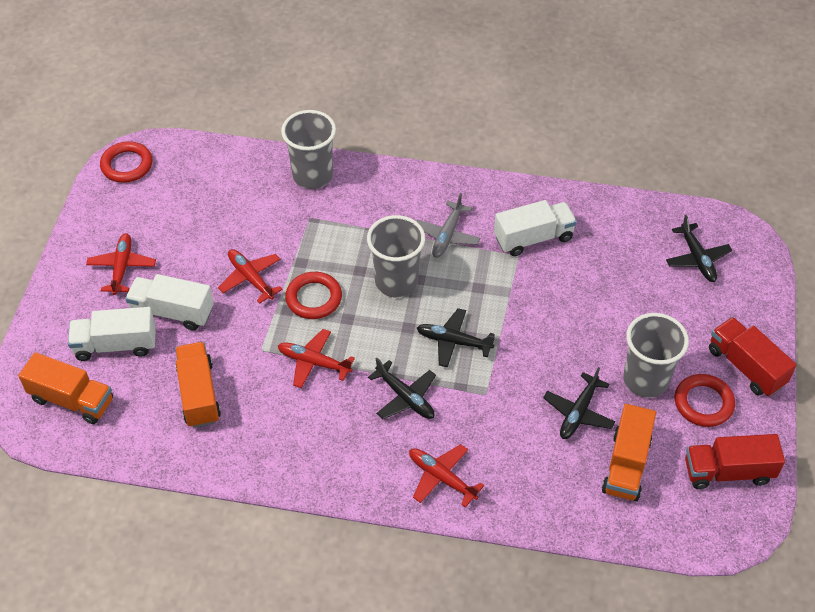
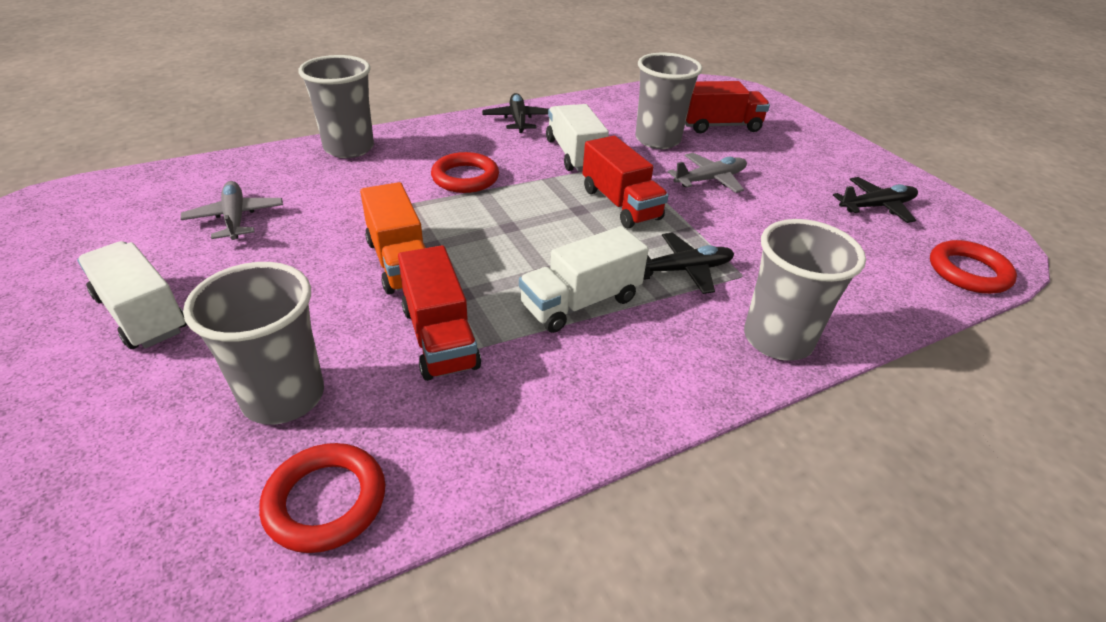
black plane: [368,358,436,419] [417,308,495,368] [543,367,615,439] [666,215,732,282] = 4 -> [482,93,548,133] [644,233,734,294] [833,177,918,223] = 3
grey cup: [281,110,336,189] [367,215,425,297] [623,313,689,398] = 3 -> [183,262,324,425] [298,55,374,158] [635,53,703,149] [744,219,866,361] = 4
grey plane: [417,193,481,258] = 1 -> [181,181,283,240] [668,153,747,193] = 2
orange truck: [18,352,113,424] [175,342,221,428] [602,404,656,501] = 3 -> [360,182,426,295] = 1
red plane: [86,233,156,295] [218,249,283,304] [278,329,355,388] [409,444,484,508] = 4 -> none = 0
red truck: [685,434,785,489] [709,317,797,397] = 2 -> [398,245,481,381] [582,136,669,228] [685,81,770,133] = 3

